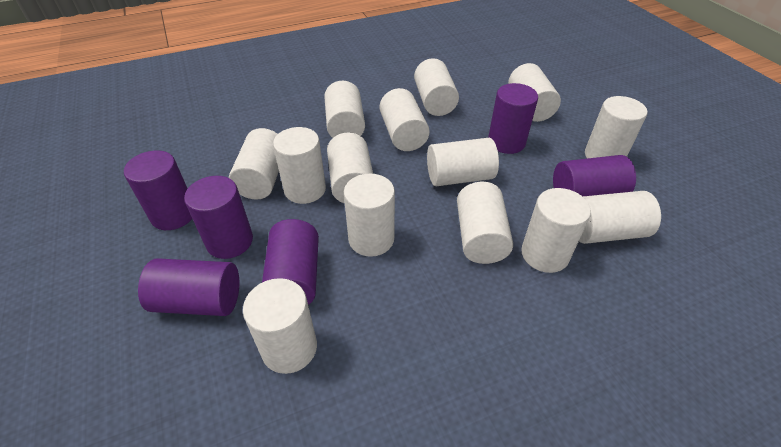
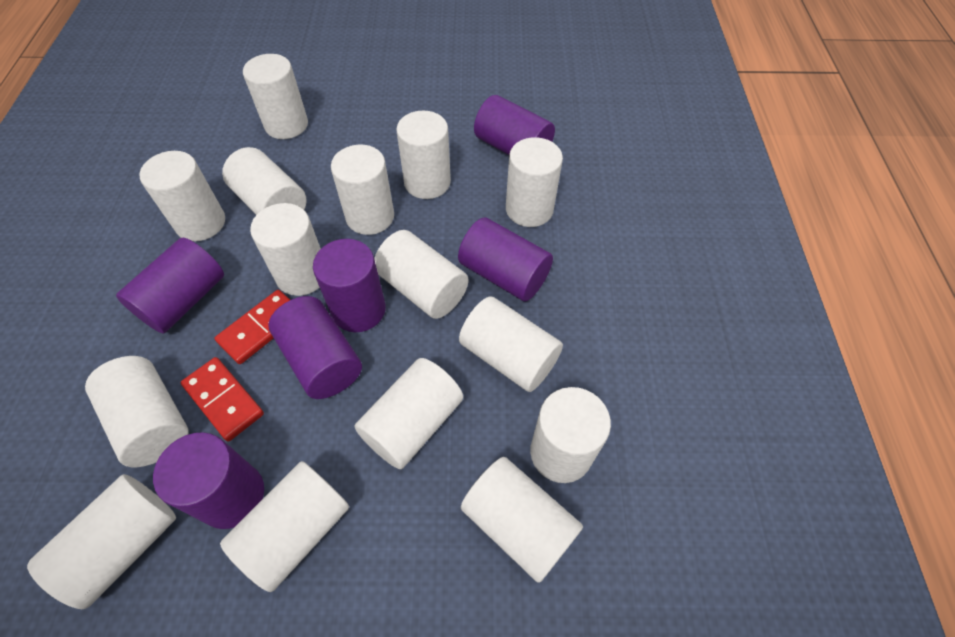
red domino: none = 0 -> [181,357,264,441] [214,290,290,364] = 2
white cylinder: [229,128,279,199] [243,278,317,374] [273,127,326,204] [324,81,365,138] [327,132,373,203] [344,174,395,257] [380,88,430,151] [414,58,459,116] [427,138,499,186] [457,182,513,264] [508,63,561,122] [521,188,591,273] [579,191,661,244] [585,96,648,158] = 14 -> [27,474,176,609] [85,356,189,467] [139,151,225,241] [220,461,349,592] [222,147,307,215] [243,54,308,139] [250,203,321,296] [331,145,394,235] [354,358,463,469] [374,230,468,319] [396,111,451,199] [459,296,563,392] [461,457,583,583] [506,137,563,227] [530,387,611,483] = 15

